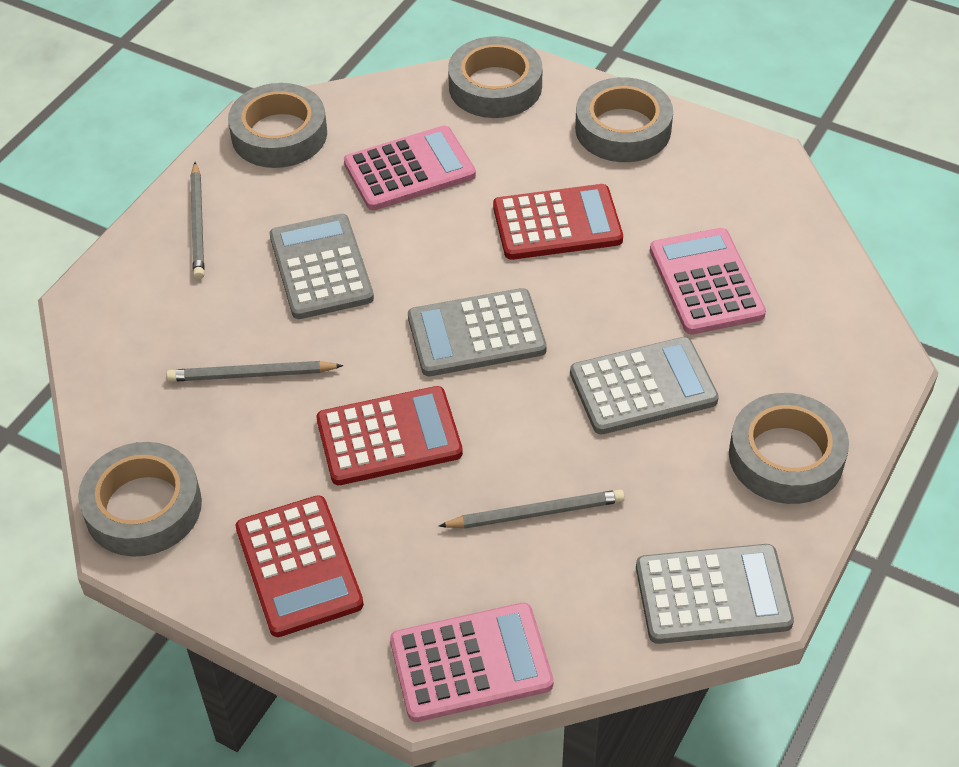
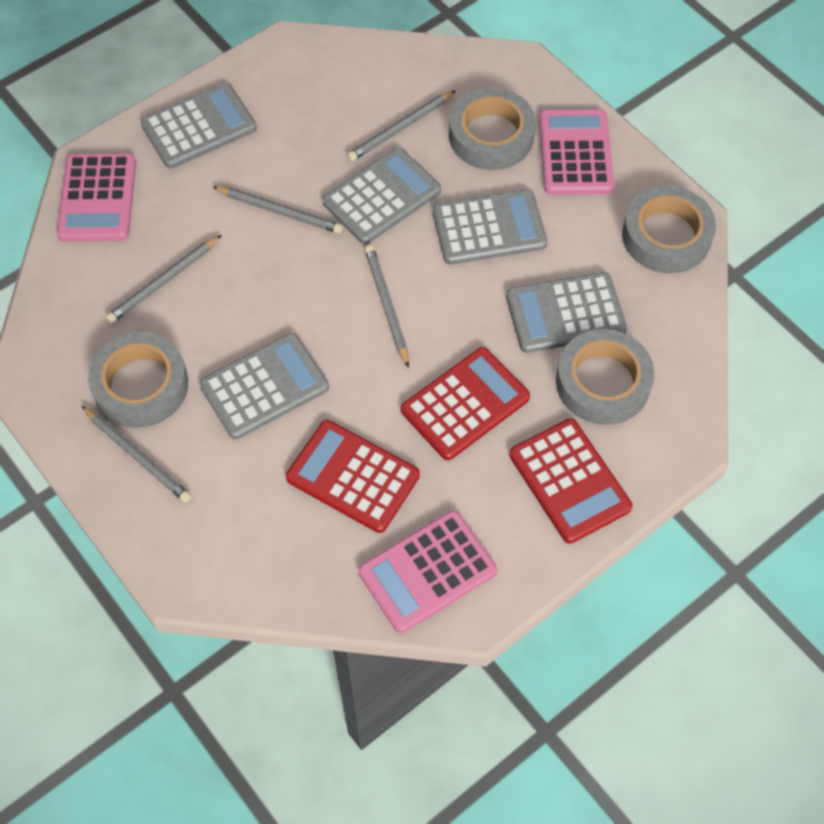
grey calculator: [269,214,374,319] [408,288,547,376] [570,337,719,434] [636,544,794,644] = 4 -> [141,83,257,169] [199,333,329,439] [323,148,441,244] [433,189,547,265] [506,272,627,353] = 5
grey pencil: [166,361,343,382] [190,162,205,279] [439,490,625,529] = 3 -> [81,405,192,503] [106,235,222,323] [212,186,343,234] [347,90,456,161] [365,245,409,368] = 5
grey tape: [78,442,202,557] [228,83,327,168] [448,36,543,118] [575,77,673,162] [729,393,849,504] = 5 -> [88,332,188,428] [449,87,536,170] [556,329,654,425] [622,185,716,273] = 4

